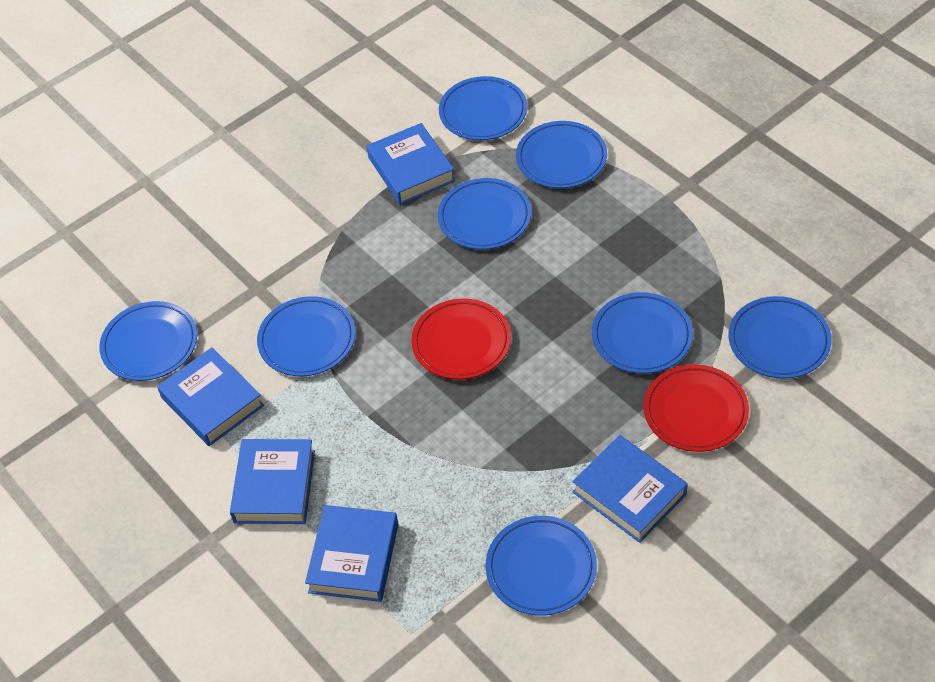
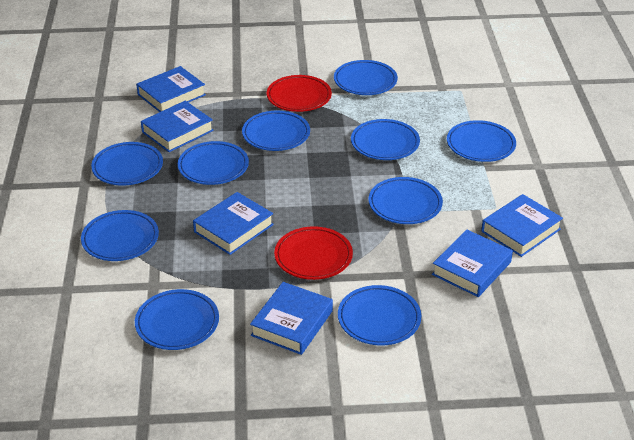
blue book: [157,347,264,446] [230,439,315,524] [305,505,398,602] [367,123,455,205] [572,435,688,543] = 5 -> [136,66,206,112] [141,101,214,152] [193,192,274,255] [250,282,333,355] [432,229,513,297] [481,194,563,257] = 6
blue plate: [99,301,197,381] [257,296,355,376] [438,178,531,250] [439,76,527,140] [485,516,597,616] [516,121,607,188] [592,292,693,374] [729,296,832,379] = 8 -> [81,210,159,261] [91,142,163,185] [135,289,219,350] [178,141,249,185] [242,111,310,151] [334,60,398,95] [338,285,421,345] [351,119,420,160] [369,177,443,224] [447,120,516,162] = 10

